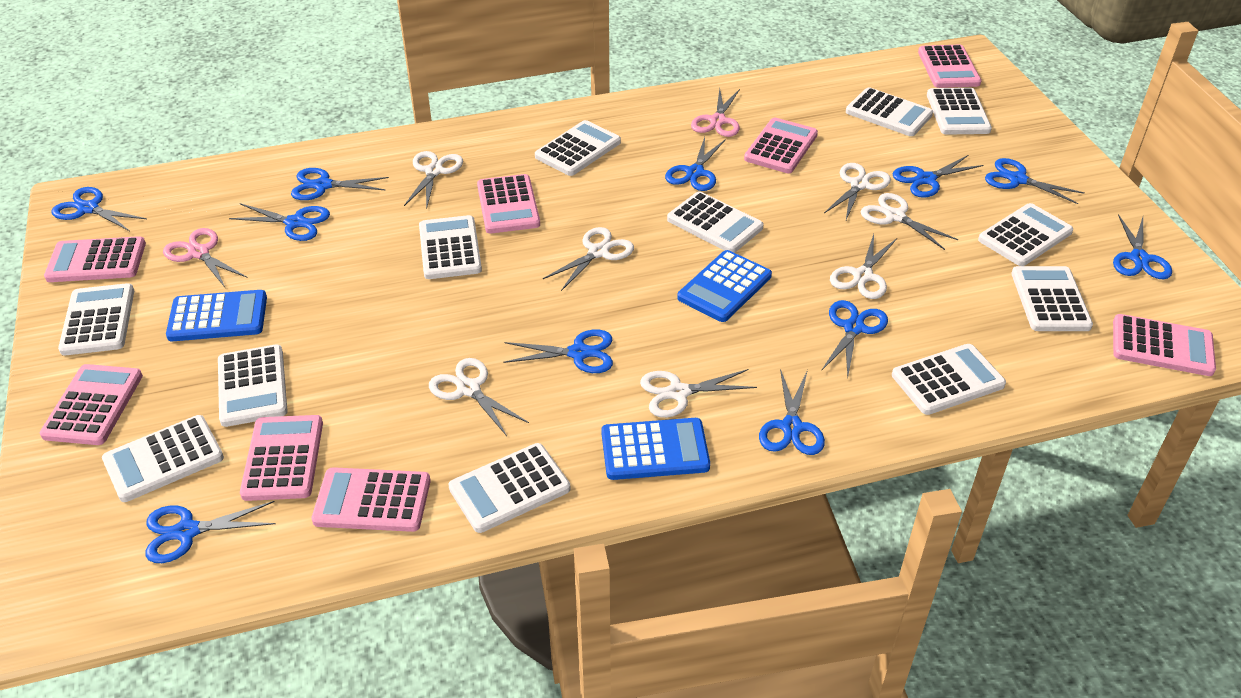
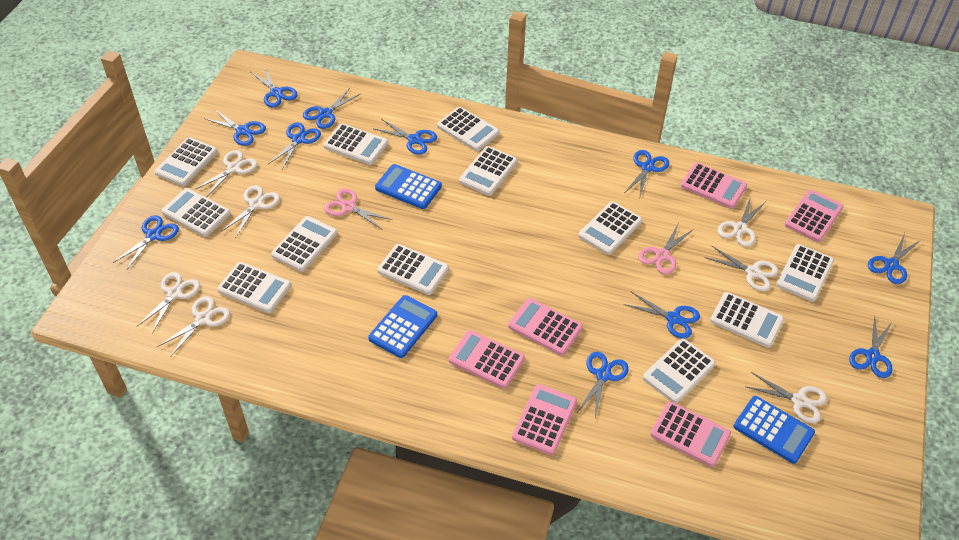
pink calculator: [40,364,143,445] [44,236,146,282] [240,415,323,501] [311,467,431,532] [477,174,540,234] [744,118,818,173] [918,45,981,88] [1113,314,1216,376] = 8 -> [449,330,525,389] [508,298,583,355] [512,384,577,455] [650,401,731,467] [681,163,747,209] [785,190,844,242] = 6

